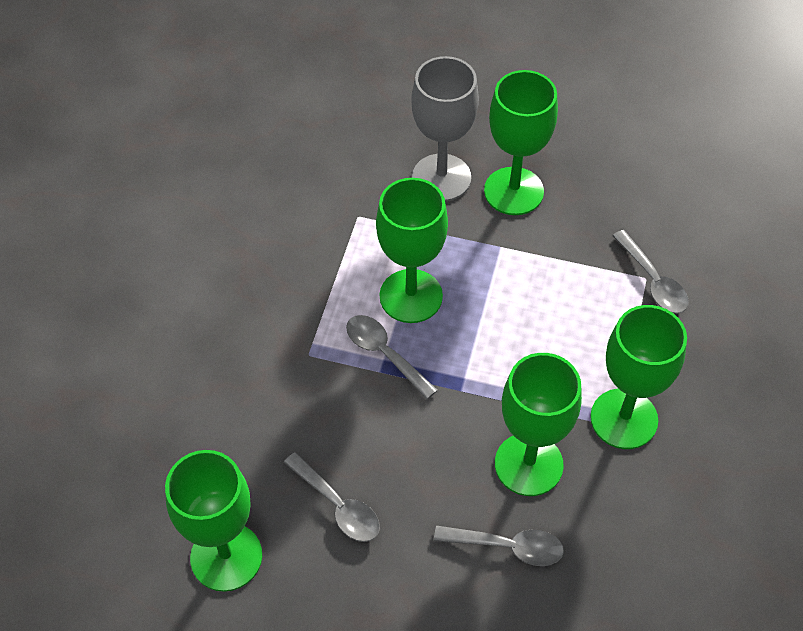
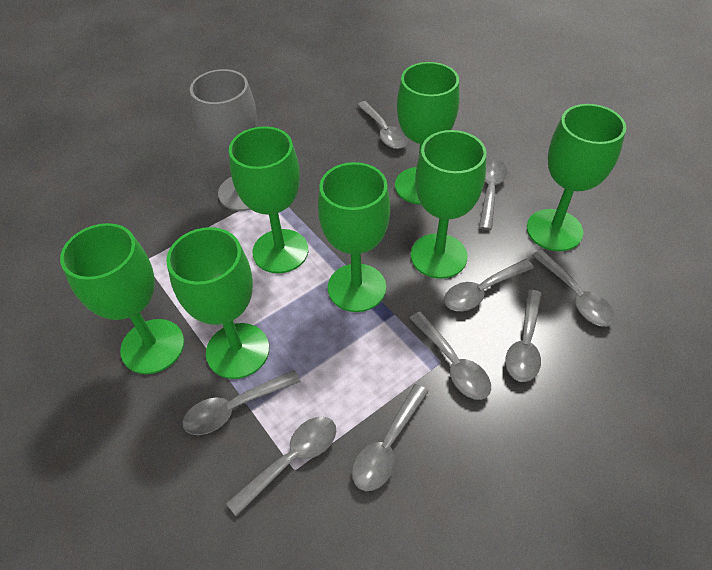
green goblet: [165,450,262,592] [376,178,448,323] [484,70,558,215] [495,353,582,496] [590,305,687,449] = 5 -> [60,223,184,374] [166,227,269,379] [229,126,308,273] [318,162,390,312] [395,62,459,205] [410,130,486,279] [527,104,626,251] = 7
grey spoon: [284,452,380,542] [346,315,437,400] [434,526,564,566] [612,230,688,314] = 4 -> [183,370,301,435] [226,417,336,517] [352,384,429,491] [357,101,408,149] [409,312,491,400] [444,259,534,311] [479,159,507,230] [505,289,542,382] [532,250,615,327] = 9

